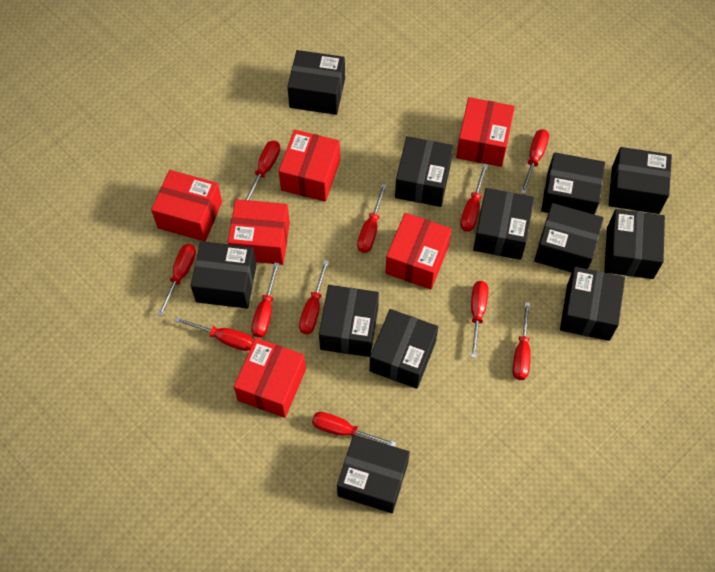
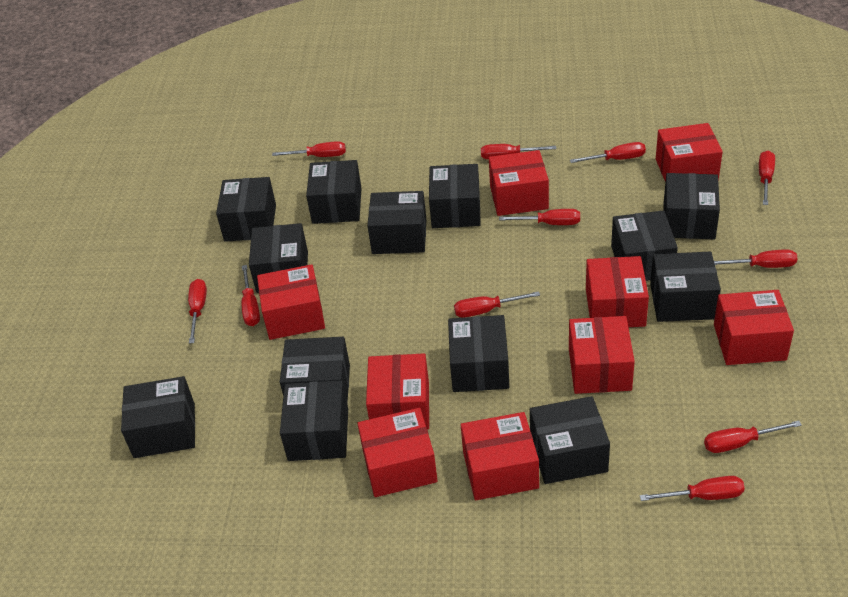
black box: [191,241,257,309] [287,50,345,115] [319,285,379,357] [337,435,410,513] [370,309,438,389] [395,136,453,207] [473,188,534,260] [534,203,604,272] [541,152,605,215] [560,267,625,341] [604,209,665,279] [609,147,672,214] = 12 -> [121,376,195,458] [216,177,276,242] [249,223,308,293] [280,337,350,403] [280,380,348,461] [306,160,362,224] [367,191,427,254] [429,164,481,228] [448,315,509,392] [530,396,610,484] [611,211,678,281] [650,252,721,322] [664,173,720,239] = 13
red box: [151,170,222,242] [228,199,290,265] [234,338,306,418] [279,130,340,202] [385,213,452,289] [456,97,515,167] = 6 -> [257,264,325,340] [357,408,438,497] [366,353,429,430] [461,412,539,500] [489,150,549,216] [569,316,635,394] [586,256,649,327] [656,123,723,182] [714,290,794,365] = 9

